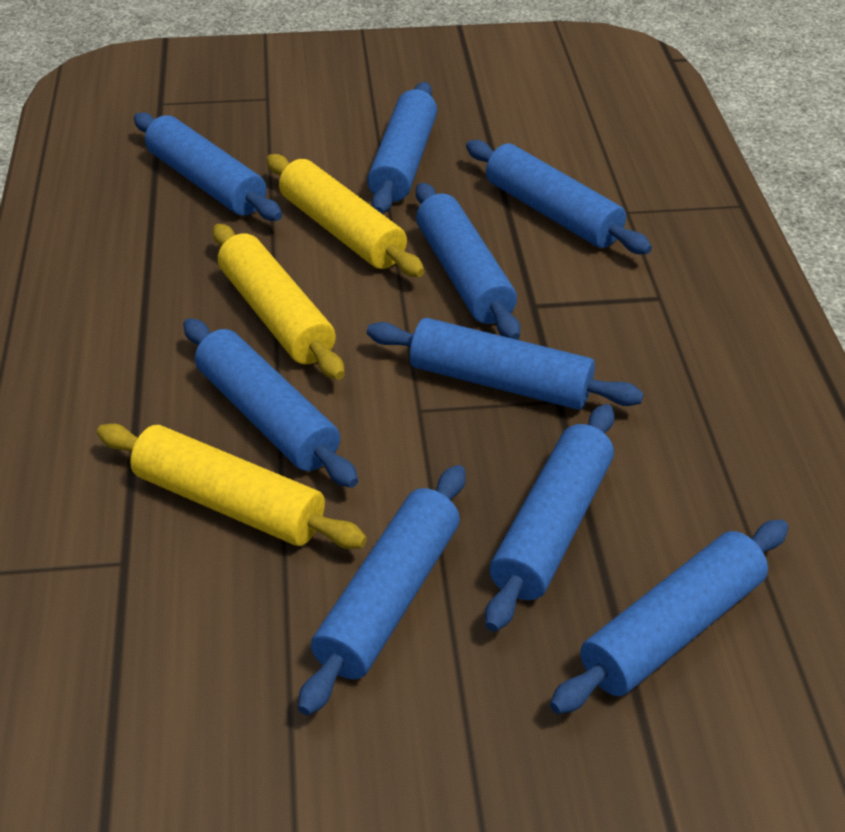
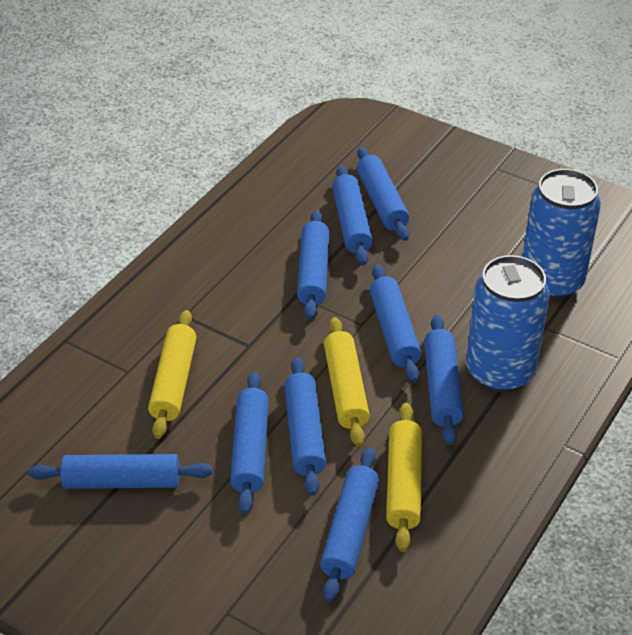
blue can: none = 0 -> [466,255,550,392] [522,169,601,300] = 2

